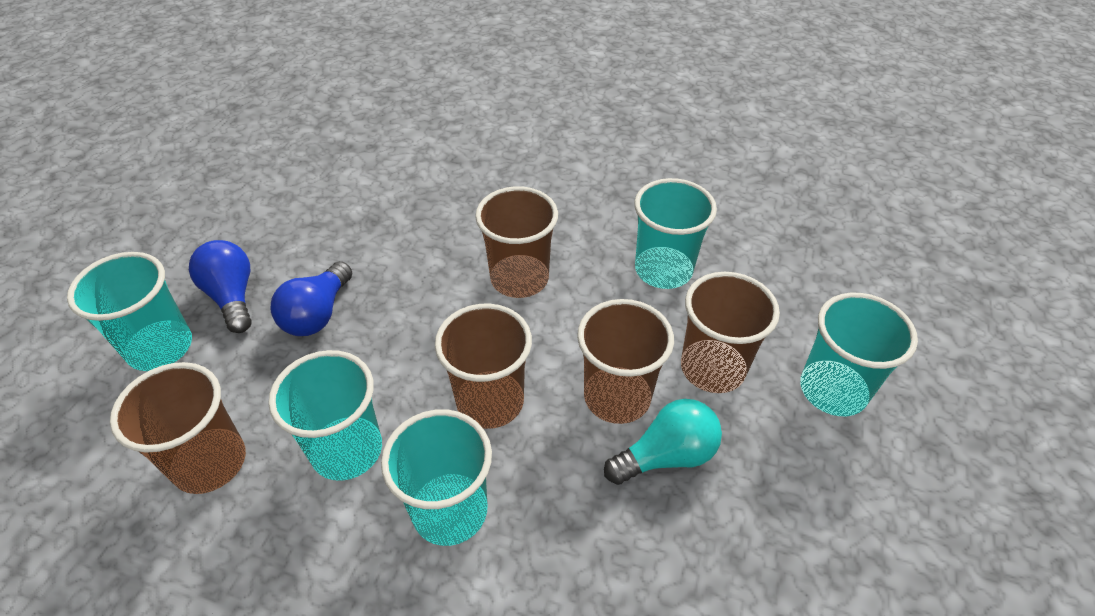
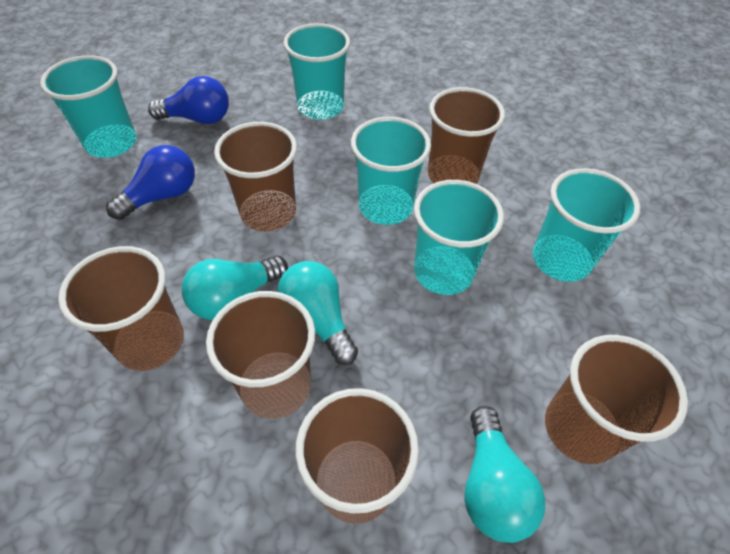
brown cup: [110,362,246,494] [435,304,532,429] [475,186,558,298] [577,299,674,424] [681,272,780,393] = 5 -> [58,246,184,371] [206,291,315,419] [214,122,297,231] [295,388,419,524] [428,87,505,184] [545,335,688,464] = 6
turquoise light bulb: [604,399,722,485] = 1 -> [182,255,288,320] [277,261,358,365] [464,406,545,543] = 3

